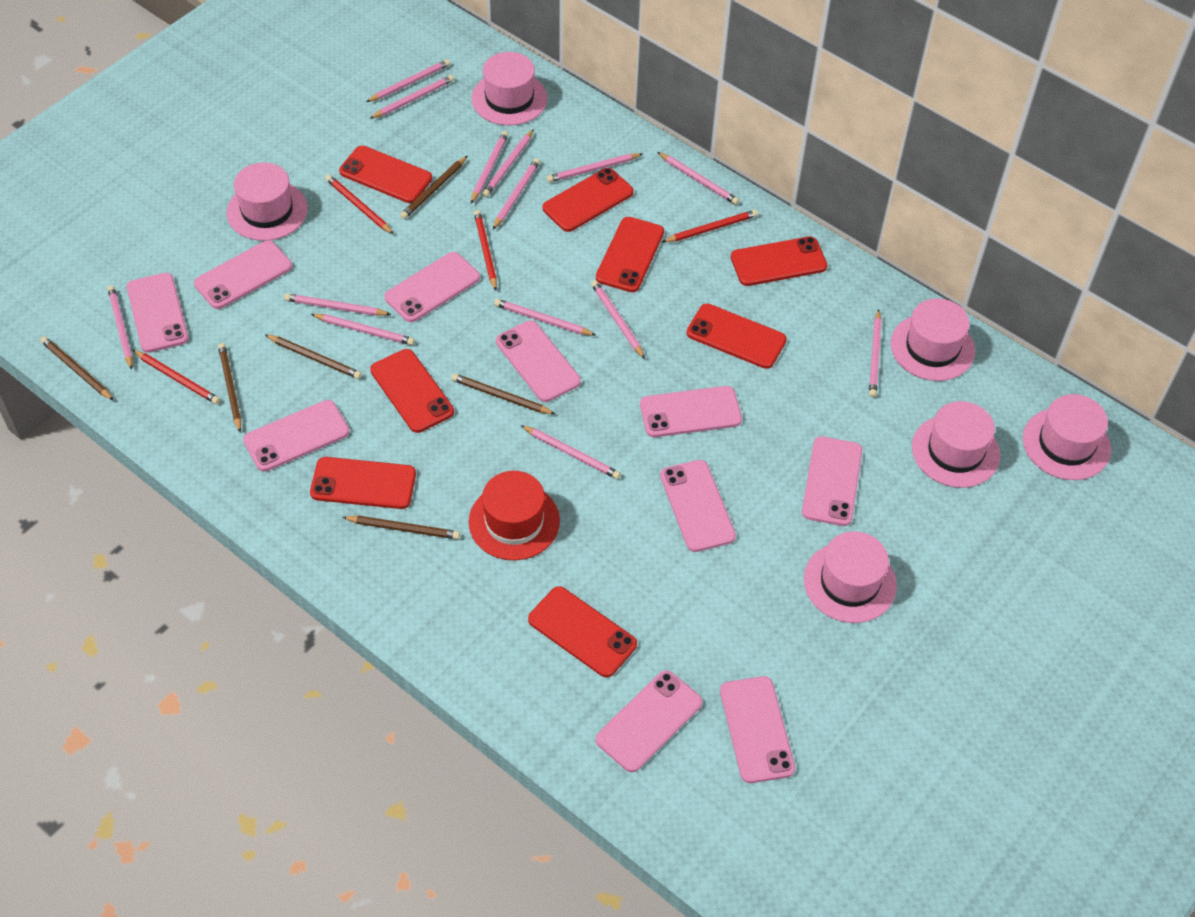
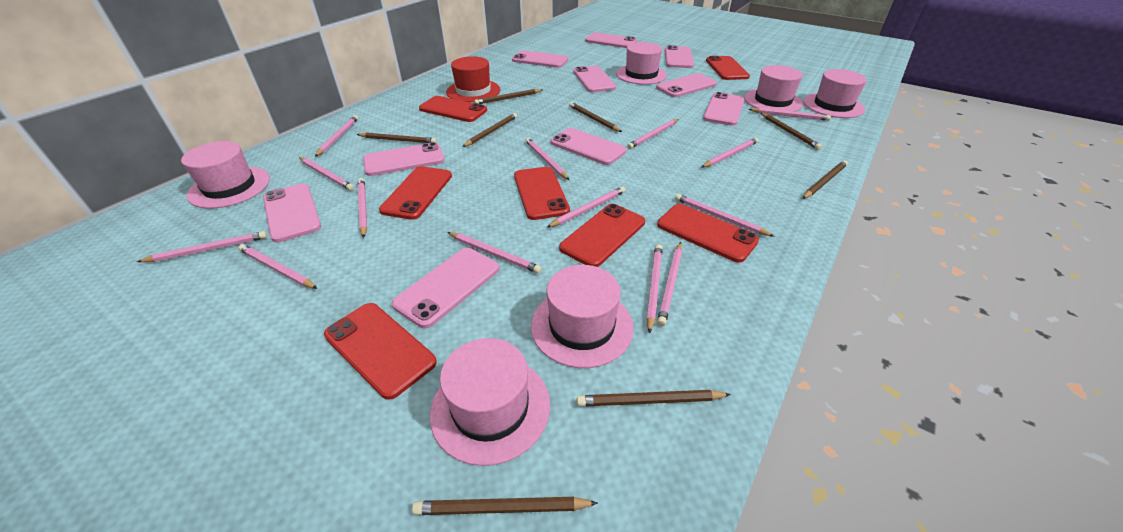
brown pencil: [40,336,114,401] [218,343,241,432] [265,335,362,379] [342,515,460,539] [400,156,467,219] [451,374,555,414] = 6 -> [357,132,437,143] [412,497,598,515] [462,113,517,147] [474,89,542,104] [569,102,622,132] [577,390,731,406] [761,113,822,150] [802,160,848,199] = 8
red pencil: [133,350,220,404] [325,175,394,234] [474,210,497,291] [662,210,758,242] = 4 -> none = 0
red phone: [310,457,416,509] [339,146,432,203] [370,349,454,433] [528,586,637,677] [543,168,633,232] [596,217,664,292] [687,304,787,369] [731,237,827,286] = 8 -> [324,303,437,400] [379,166,452,220] [419,96,487,122] [514,167,570,220] [559,204,645,267] [657,204,759,263] [706,56,750,80] = 7

